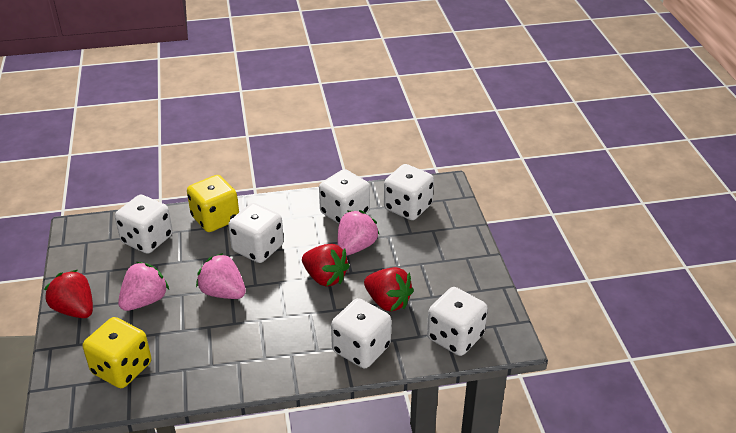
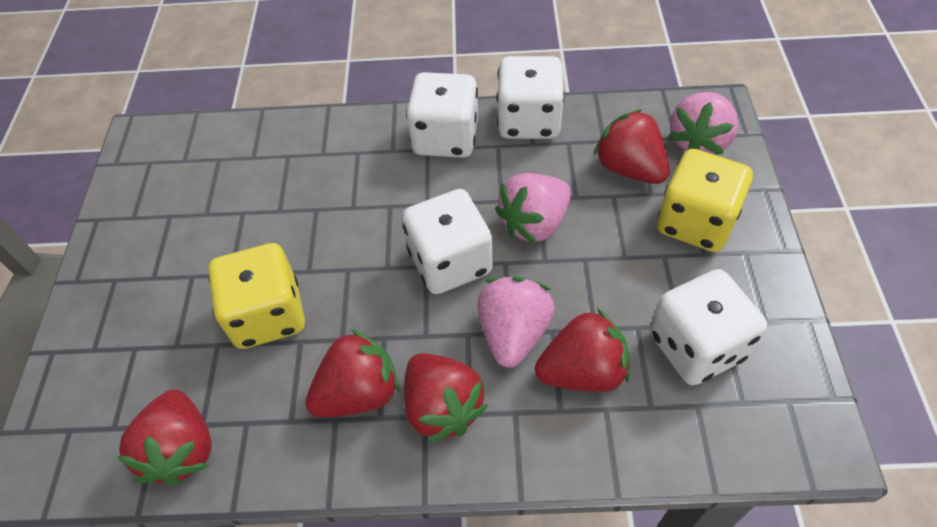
red strawberry: [44,270,93,318] [302,244,350,287] [364,267,414,311] = 3 -> [118,390,212,485] [305,329,400,418] [404,353,488,443] [535,308,630,392] [594,109,670,184] = 5
white dice: [115,195,173,254] [228,203,284,263] [319,169,370,224] [331,298,391,368] [384,164,434,220] [427,287,488,356] = 6 -> [402,189,493,294] [406,72,478,158] [497,56,564,139] [650,269,767,385] = 4

